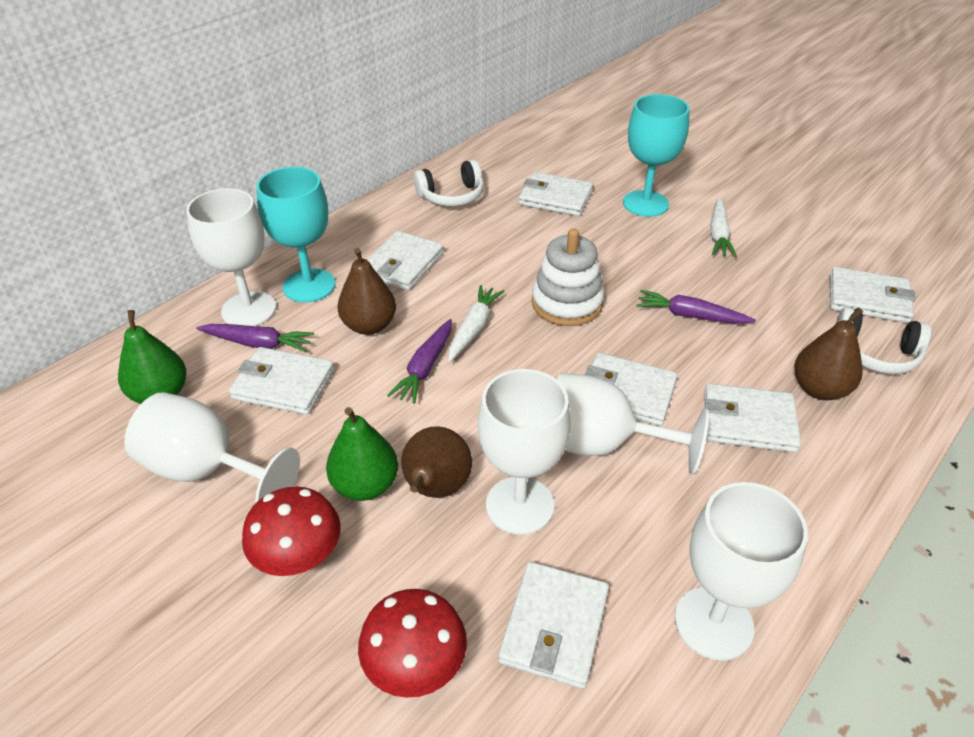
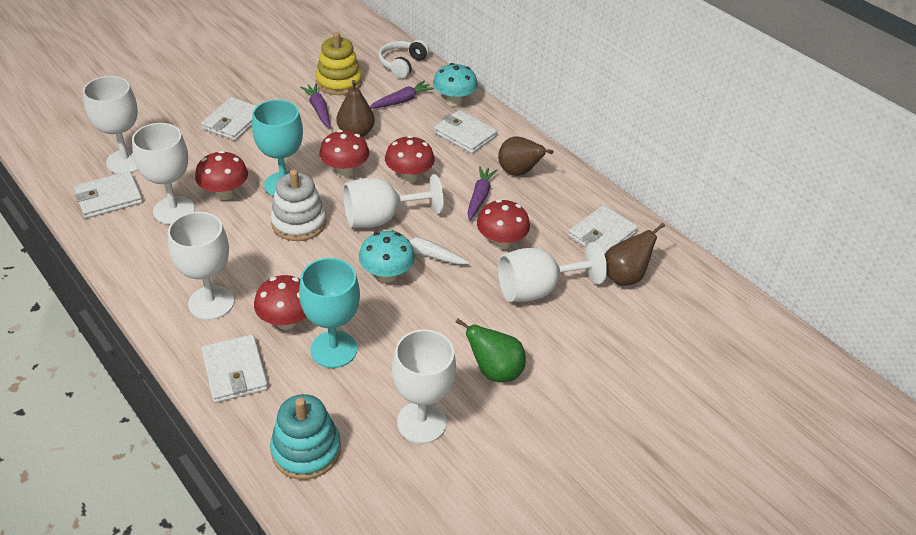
green pear: [118,310,186,404] [326,407,398,501] = 2 -> [455,318,526,382] = 1
red mushroom: [242,487,341,576] [358,589,467,698] = 2 -> [195,151,248,200] [254,275,306,330] [319,130,369,177] [385,136,435,183] [477,199,530,250] = 5
turquoise mushroom: none = 0 -> [359,231,415,283] [433,63,478,107] = 2
turquoise stacking toy: none = 0 -> [270,394,341,480] = 1
white carrot: [448,285,505,362] [710,198,737,257] = 2 -> [391,230,469,264] = 1
white goblet: [124,392,300,503] [186,188,276,326] [478,369,571,535] [557,373,709,474] [675,482,808,661] = 5 -> [83,76,138,174] [132,123,195,224] [168,212,234,320] [343,174,443,228] [392,329,456,444] [498,242,607,302] = 6
white headphones: [414,160,484,206] [836,307,932,374] = 2 -> [378,40,429,78] = 1
white wallet: [229,347,335,415] [367,231,444,291] [498,562,609,689] [519,172,593,216] [585,353,678,426] [704,383,801,453] [830,267,916,323] = 7 -> [74,171,143,218] [201,97,256,140] [201,334,268,403] [434,110,497,154] [568,205,638,255] = 5
yellow stacking toy: none = 0 -> [316,32,362,95] = 1

